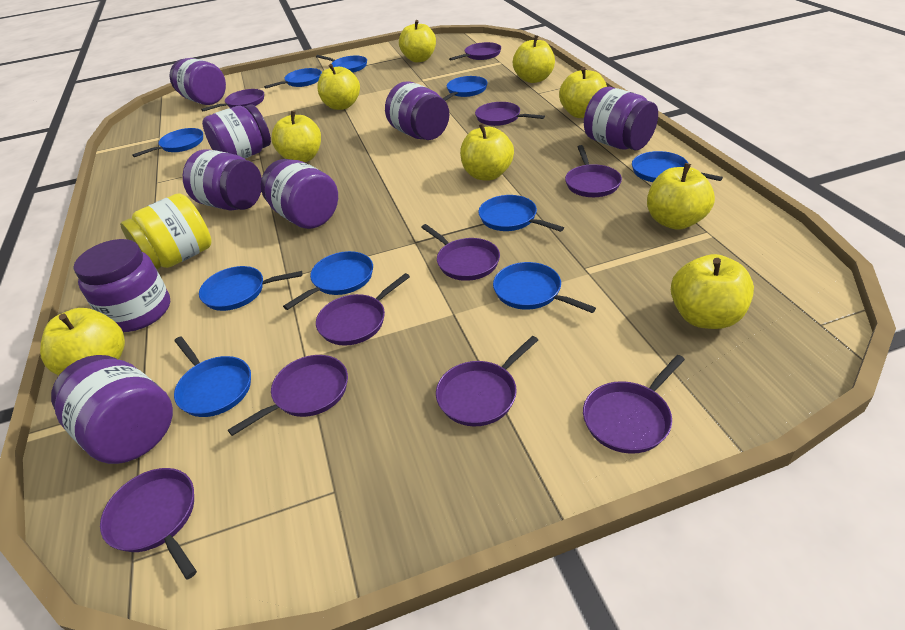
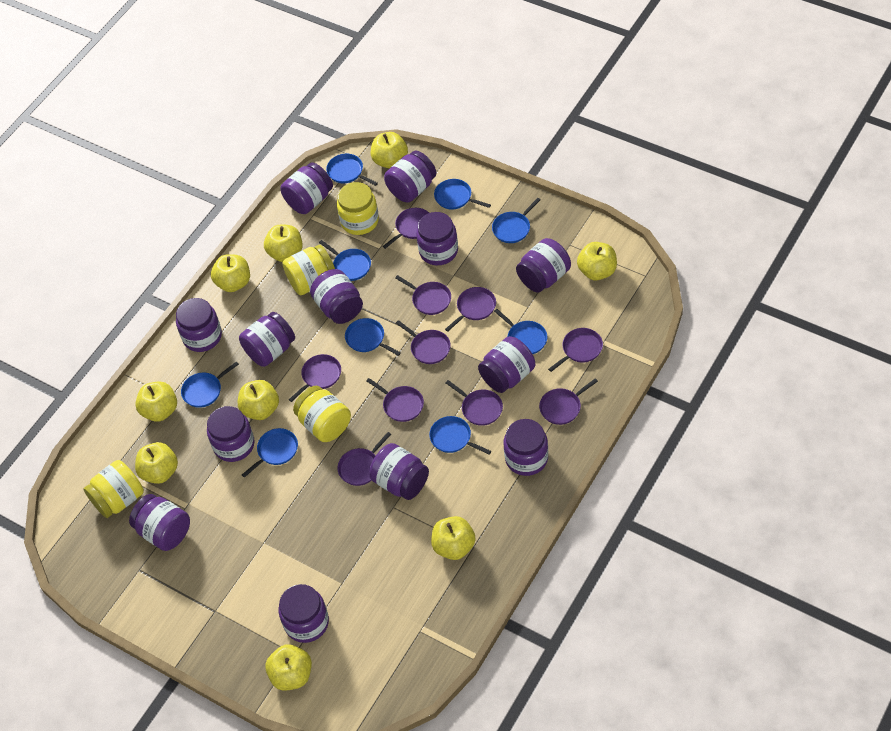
blue pan: [132,128,203,157] [174,336,251,417] [199,266,302,311] [264,68,322,89] [283,251,373,310] [316,55,367,73] [442,76,488,101] [478,195,564,232] [493,262,596,313] [632,151,723,182] = 10 -> [181,361,239,408] [242,428,298,478] [319,240,371,281] [326,154,378,186] [345,318,401,356] [429,416,491,455] [434,179,491,209] [492,198,540,243] [494,309,547,354] = 9
purple jar: [51,355,173,464] [74,239,170,332] [169,58,226,105] [183,149,262,210] [202,104,271,159] [261,159,338,229] [385,81,449,140] [584,87,658,150] = 8 -> [129,494,190,551] [176,298,222,352] [207,406,255,462] [239,312,295,367] [279,584,329,643] [281,163,333,214] [310,269,363,324] [369,443,429,500] [384,151,436,202] [416,212,458,265] [478,336,535,393] [504,419,548,476] [516,238,571,292] = 13
yellow jar: [120,193,211,269] = 1 -> [83,460,144,518] [282,245,335,295] [293,386,351,442] [337,182,379,235] = 4

